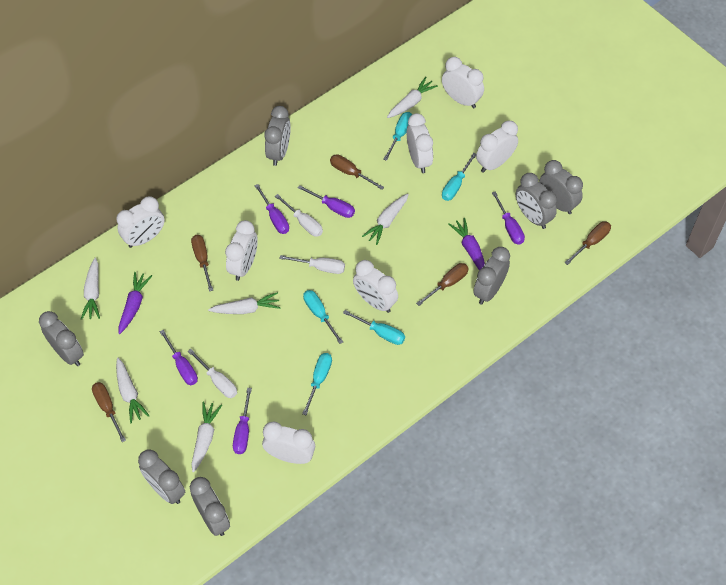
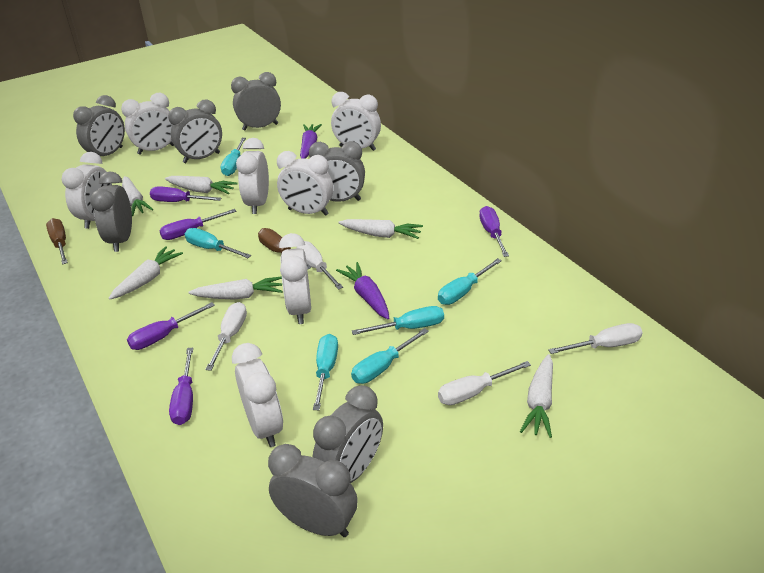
brown screwdriver: [92,382,126,442] [191,235,213,292] [330,154,384,190] [416,263,469,306] [564,221,611,265] = 5 -> [46,218,68,265] [258,228,311,270] = 2
turquoise screwdriver: [302,353,332,415] [303,290,343,344] [343,310,405,345] [383,112,412,161] [442,153,476,201] = 5 -> [185,228,251,258] [221,138,246,176] [313,334,338,410] [351,328,429,384] [352,306,444,335] [438,258,502,305] = 6
white screwdriver: [188,349,237,398] [275,194,323,237] [279,255,345,274] = 3 -> [205,302,247,371] [297,241,343,290] [438,361,531,405] [548,323,643,354] = 4

